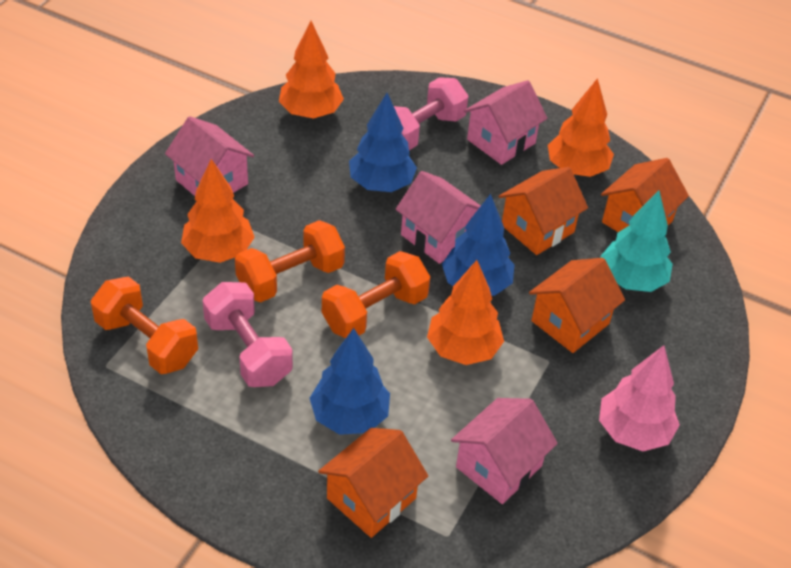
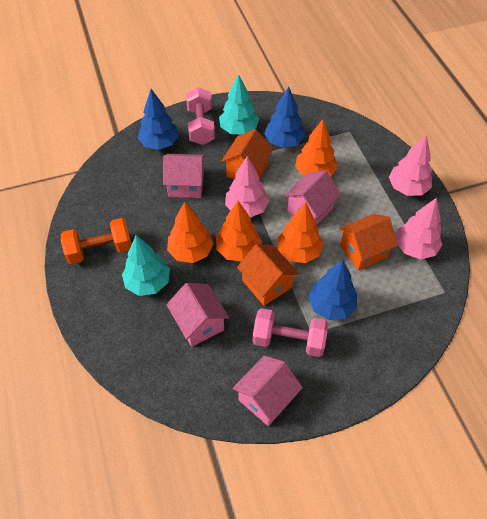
orange dumbbell: [91,277,198,374] [235,220,345,302] [322,251,430,338] = 3 -> [61,218,132,265] = 1
orange house: [318,428,428,538] [498,167,588,255] [529,258,625,353] [601,158,689,232] = 4 -> [221,129,273,180] [237,244,299,306] [339,214,398,270] = 3
pink tree: [599,345,680,451] = 1 -> [225,156,269,218] [389,135,432,196] [396,198,443,259] = 3
turquoise tree: [600,191,673,292] = 1 -> [122,235,170,296] [219,74,259,134] = 2

